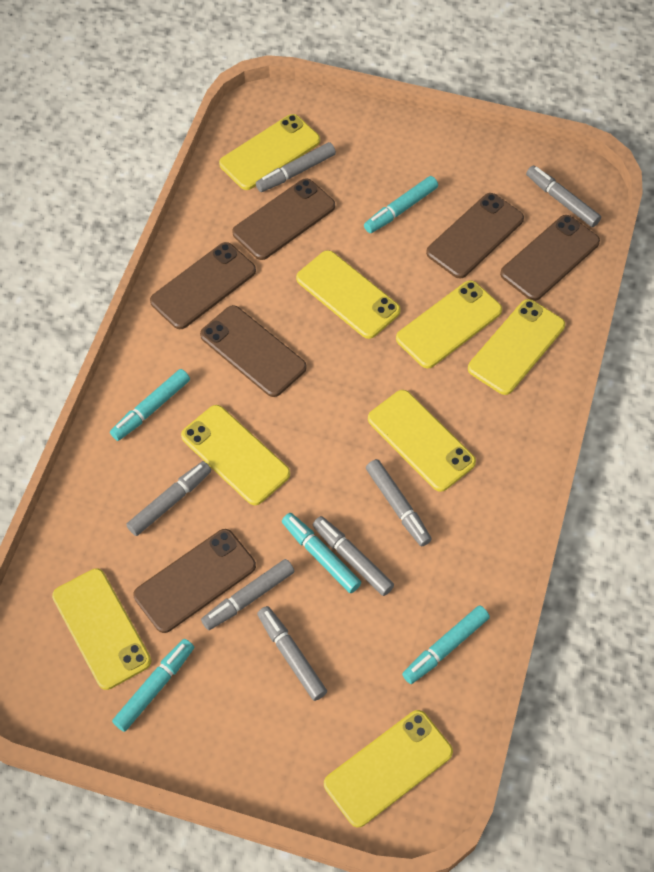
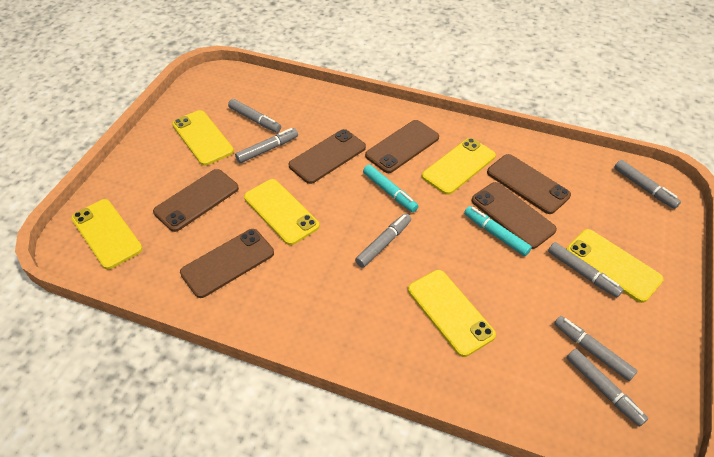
turquoise marker: [110,369,190,441] [112,639,194,732] [282,513,361,593] [364,176,438,233] [402,605,490,684] = 5 -> [363,165,418,212] [464,206,532,256] = 2
yellow phone: [52,568,151,690] [181,405,290,505] [219,114,320,190] [296,250,401,339] [324,710,453,827] [368,390,476,492] [396,280,502,368] [468,299,565,395] = 8 -> [71,199,143,269] [172,110,234,166] [244,179,319,245] [408,270,496,357] [422,138,496,195] [566,229,664,303] = 6

